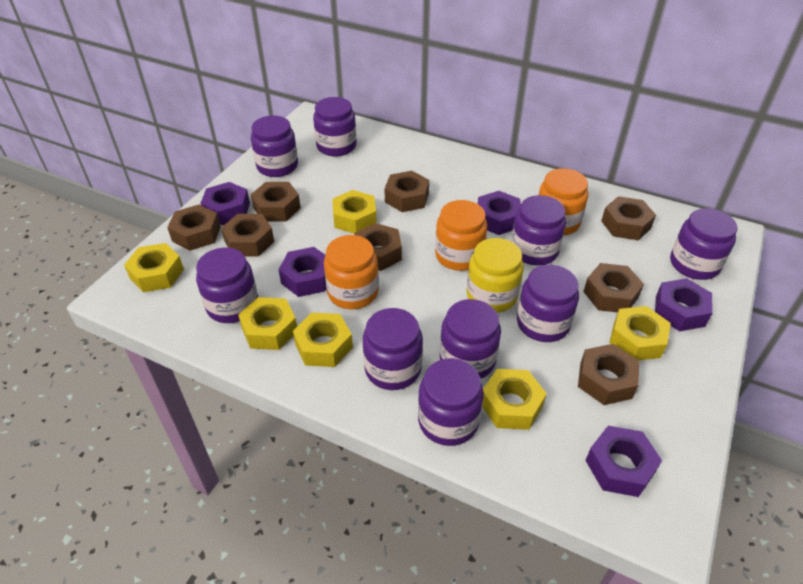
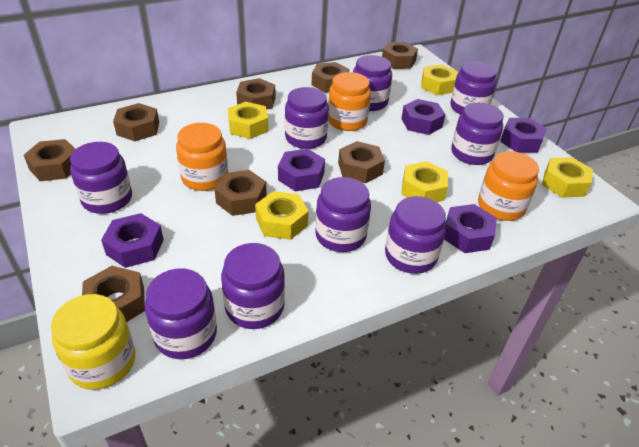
yellow nut: [124,243,184,292] [238,297,297,350] [293,313,353,367] [332,190,377,234] [482,369,547,430] [609,306,671,360] = 6 -> [228,102,268,139] [255,191,309,240] [401,161,448,202] [421,64,457,95] [542,157,593,198] = 5

